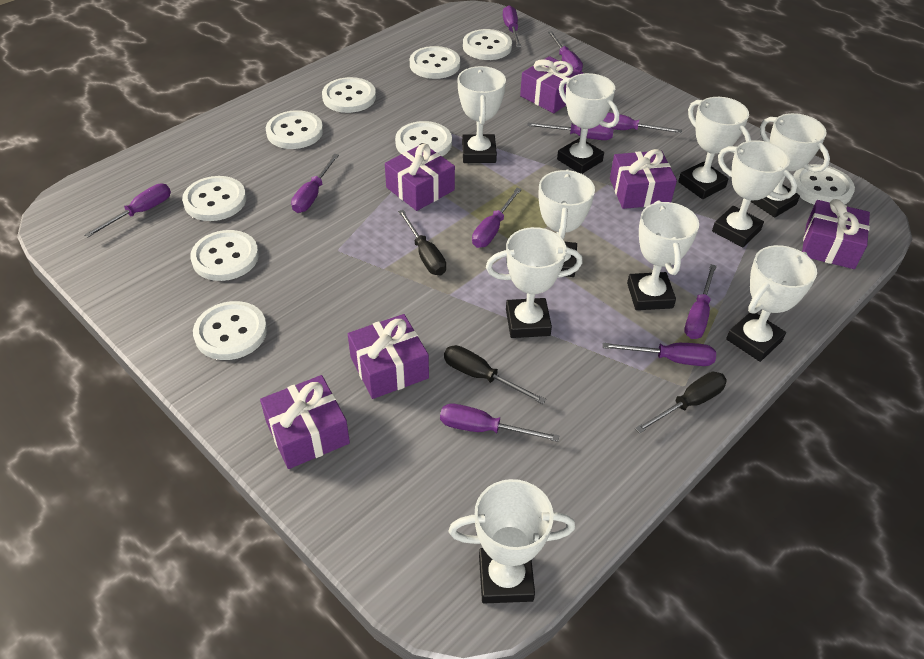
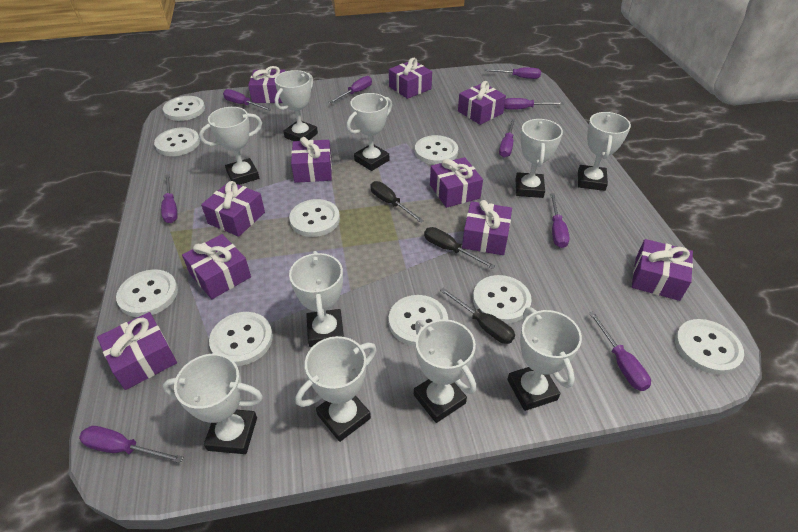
purple gift: [260,375,350,469] [348,314,429,399] [385,143,455,211] [520,56,584,113] [610,149,677,209] [802,199,870,269] = 6 -> [97,312,177,390] [182,234,251,299] [201,181,265,237] [248,66,285,103] [291,137,332,183] [389,58,432,99] [430,157,483,208] [458,81,506,125] [462,200,512,255] [632,239,693,301] = 10
purple screwdriver: [84,184,171,238] [291,154,339,213] [440,404,559,442] [472,188,522,248] [503,5,521,48] [527,123,614,140] [548,31,583,72] [603,112,682,133] [603,343,716,366] [684,264,717,339] = 10 -> [79,426,183,463] [161,174,178,223] [223,89,272,111] [329,76,372,103] [484,68,541,79] [499,118,515,158] [504,98,564,110] [550,193,570,248] [589,311,651,391] = 9

